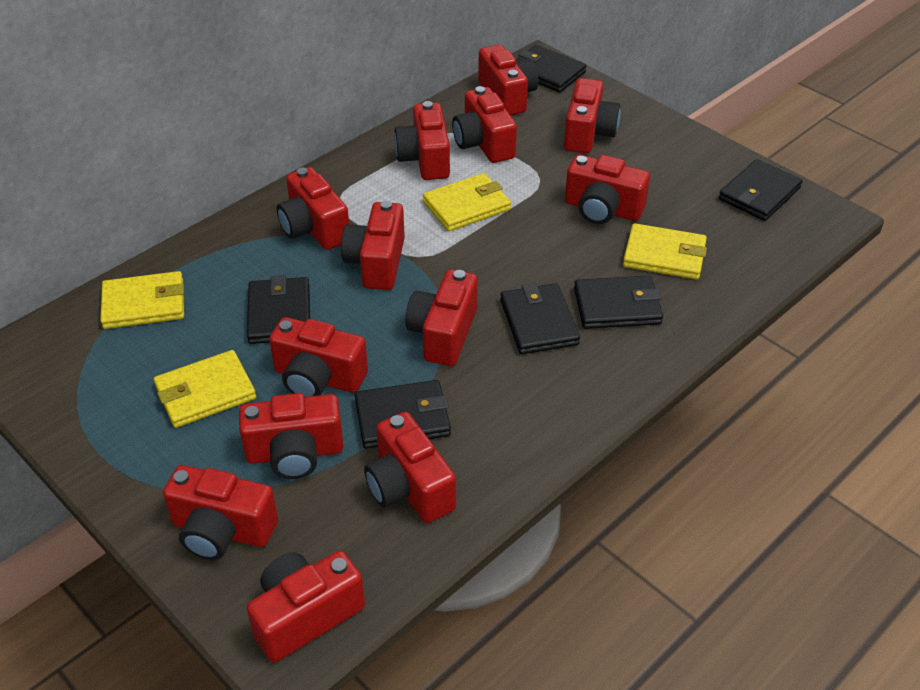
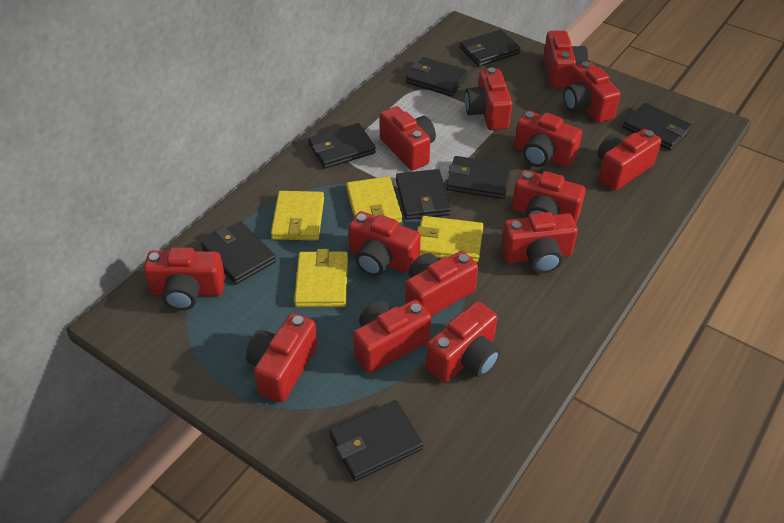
black wallet: [247,275,310,344] [355,380,451,449] [500,283,580,354] [516,45,586,92] [574,276,663,329] [719,159,802,221] = 6 -> [201,221,276,284] [308,123,376,169] [329,400,423,481] [396,169,451,220] [406,57,468,97] [446,156,511,199] [460,30,521,67] [623,103,693,150] = 8
red camera: [163,465,278,560] [239,393,343,479] [247,550,365,662] [269,317,368,397] [276,167,349,250] [341,201,405,290] [364,412,456,523] [394,101,450,180] [405,270,478,366] [452,86,517,163] [478,45,539,115] [564,78,621,153] [565,155,650,224] = 13 -> [144,247,226,310] [246,313,318,403] [348,211,421,276] [353,300,431,374] [379,106,436,171] [405,251,478,316] [426,301,500,382] [465,67,512,130] [501,212,578,273] [512,170,586,224] [514,111,582,167] [543,31,588,88] [563,62,621,123] [597,129,661,190] = 14

